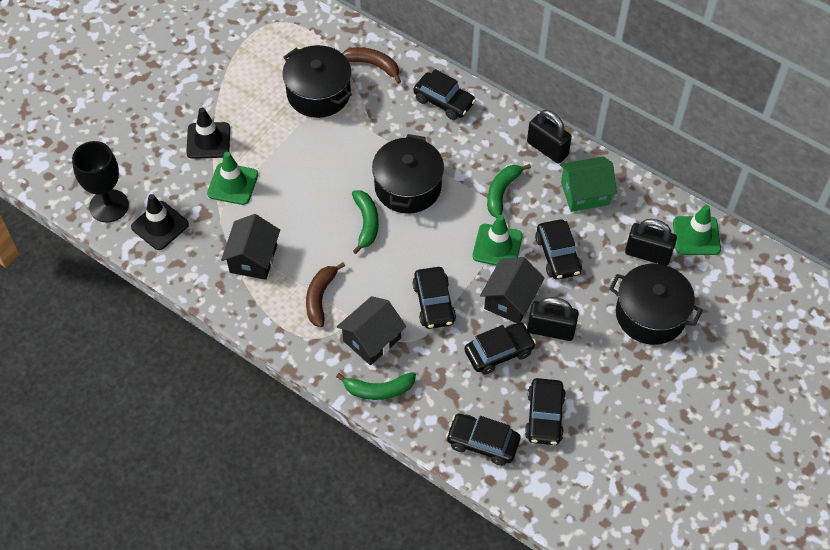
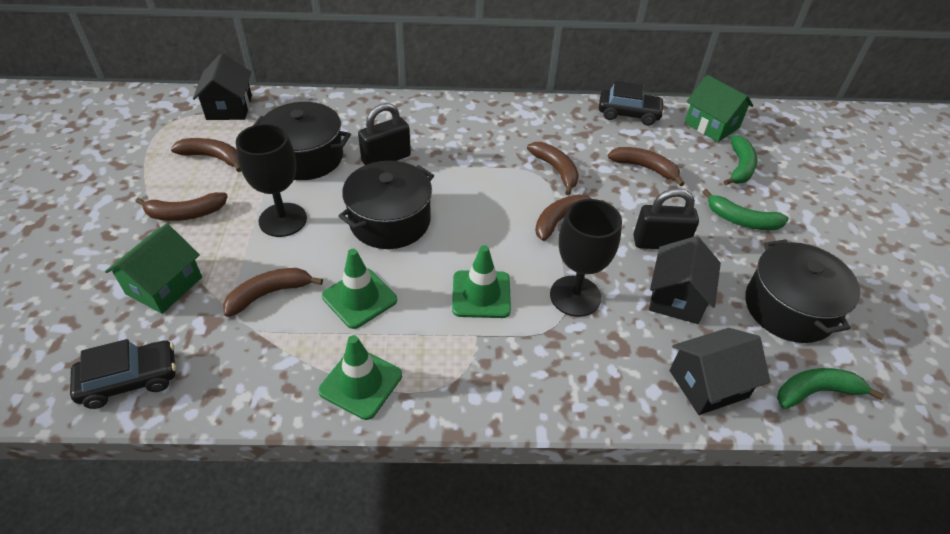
black car: [412,267,456,329] [413,69,476,120] [446,414,520,466] [465,323,536,375] [525,378,566,445] [535,219,582,280] = 6 -> [70,339,176,409] [599,81,665,126] = 2
black goblet: [72,141,129,223] = 1 -> [236,124,307,237] [550,199,622,317] = 2
black padlock: [527,110,572,164] [527,297,579,341] [625,219,677,266] = 3 -> [358,103,411,165] [633,188,699,249] = 2
black traffic cone: [131,194,189,250] [186,108,230,159] = 2 -> none = 0
brown banana: [306,262,345,327] [342,47,401,84] = 2 -> [135,192,228,221] [171,138,241,172] [223,268,323,317] [527,142,579,195] [535,194,604,241] [608,147,684,186] = 6
green house: [560,156,617,212] = 1 -> [105,224,202,314] [684,75,754,142] = 2

